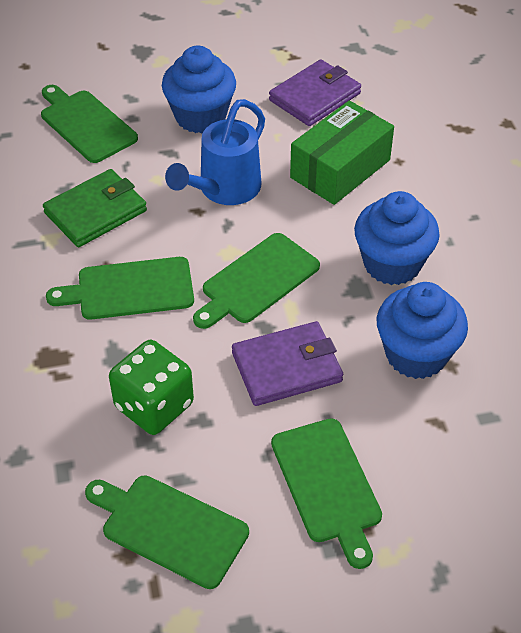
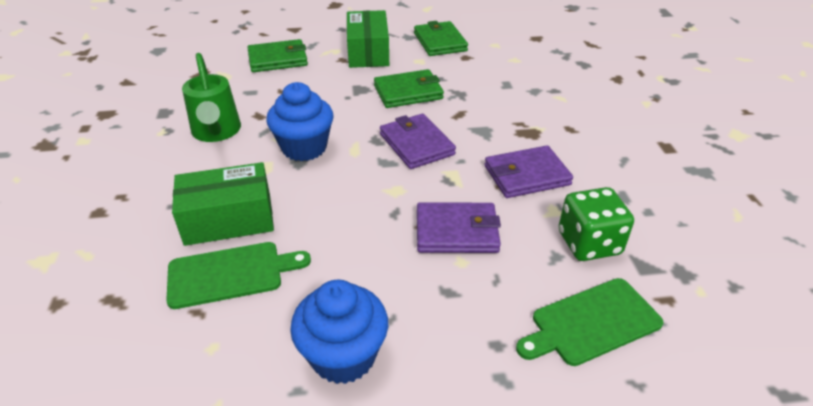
blue cupcake: [162,45,236,133] [354,191,440,285] [377,282,468,379] = 3 -> [266,82,334,161] [290,280,388,384] = 2
blue watering can: [165,99,265,205] = 1 -> none = 0
green box: [290,100,394,205] = 1 -> [172,162,274,246] [347,10,389,68] = 2
green cutting board: [41,85,138,163] [46,257,194,320] [85,475,249,589] [193,233,320,329] [271,418,382,569] = 5 -> [166,242,311,309] [516,278,664,366] = 2
green wallet: [43,169,147,247] = 1 -> [247,39,308,72] [374,69,444,108] [414,21,468,56] = 3
green watering can: none = 0 -> [182,53,241,142] = 1
purple wallet: [232,321,343,406] [269,59,361,126] = 2 -> [380,114,456,169] [417,202,501,253] [484,145,573,198] = 3

